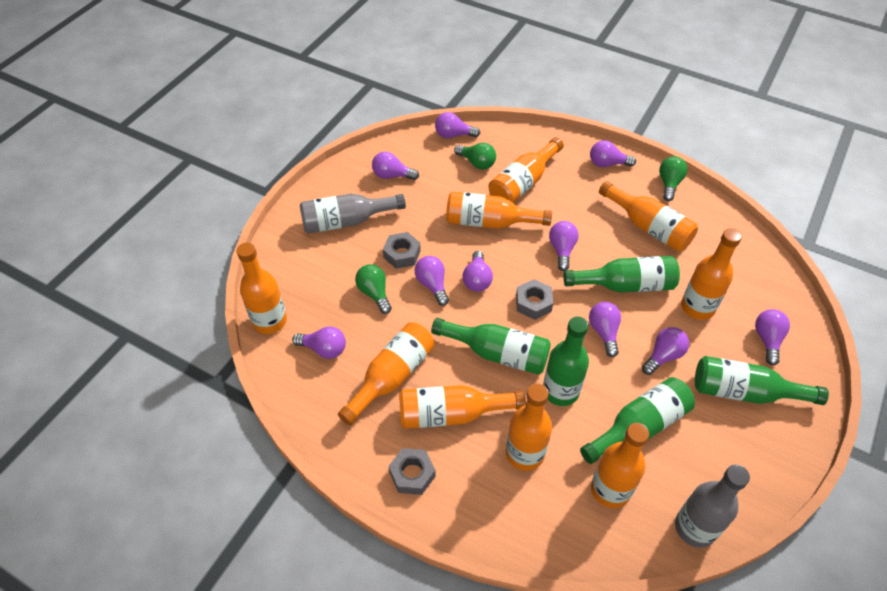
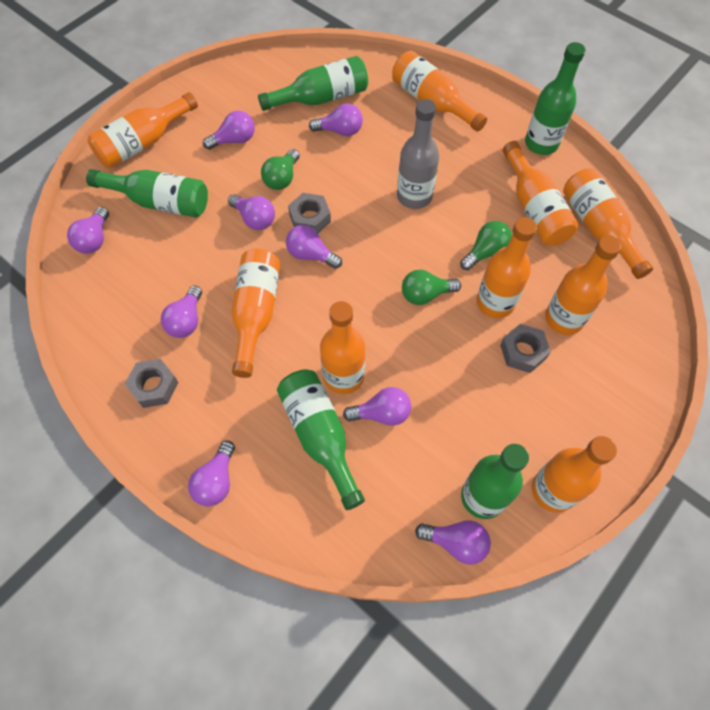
grey bottle: [300,194,406,234] [675,465,750,548] = 2 -> [397,99,439,209] = 1
purple light bulb: [292,326,346,359] [372,152,419,180] [415,256,449,306] [435,112,480,138] [463,251,493,292] [549,221,579,271] [589,302,621,357] [590,140,636,167] [642,327,689,375] [755,309,790,365] = 10 -> [67,207,109,254] [161,285,202,338] [188,441,235,507] [203,110,255,150] [228,194,275,230] [286,225,342,269] [309,103,363,136] [343,387,411,426] [415,521,491,565] = 9

